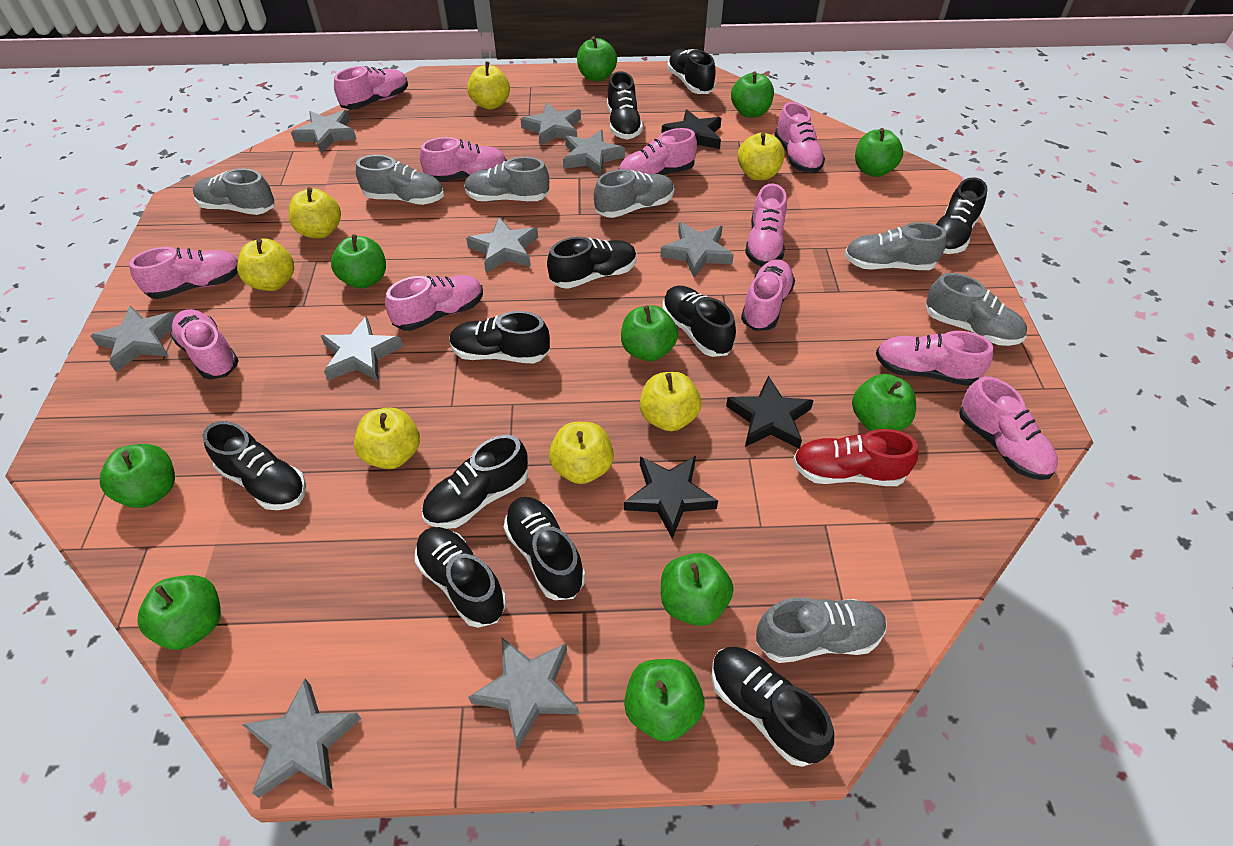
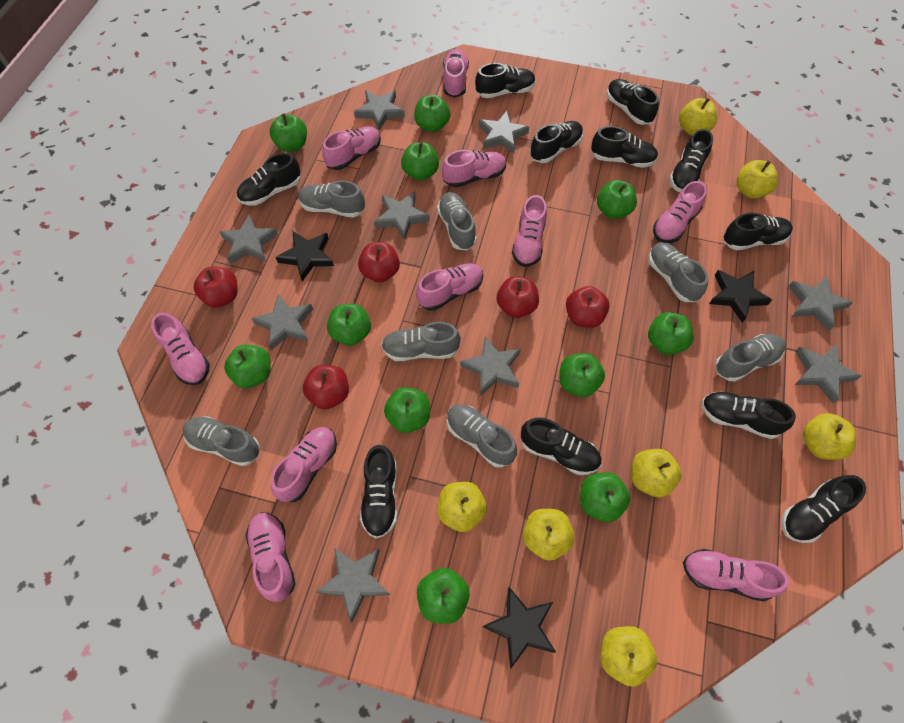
green apple: [100,444,175,508] [138,575,221,650] [331,234,386,289] [577,36,617,81] [621,305,678,361] [624,659,704,742] [661,553,734,626] [731,72,774,117] [852,374,916,431] [855,128,903,177] = 10 -> [224,345,271,388] [269,114,307,152] [327,304,371,346] [384,387,430,433] [401,142,439,181] [414,95,450,132] [417,568,470,624] [559,353,605,397] [580,472,630,522] [597,180,637,219] [648,312,694,355] = 11
pink shoe: [129,247,238,299] [170,309,239,380] [334,66,408,110] [385,275,483,331] [420,137,507,182] [619,128,697,175] [741,259,795,331] [745,183,787,267] [775,102,825,173] [876,331,993,386] [959,376,1058,480] = 11 -> [151,313,210,385] [246,512,296,602] [271,427,337,502] [322,126,381,170] [416,263,483,311] [442,150,506,187] [443,49,469,98] [512,195,547,267] [653,181,707,243] [683,549,789,601] = 10
red apple: none = 0 -> [193,267,238,308] [303,365,349,409] [358,242,400,283] [497,276,539,318] [566,286,610,328] = 5
red shoe: [793,429,918,486] = 1 -> none = 0

